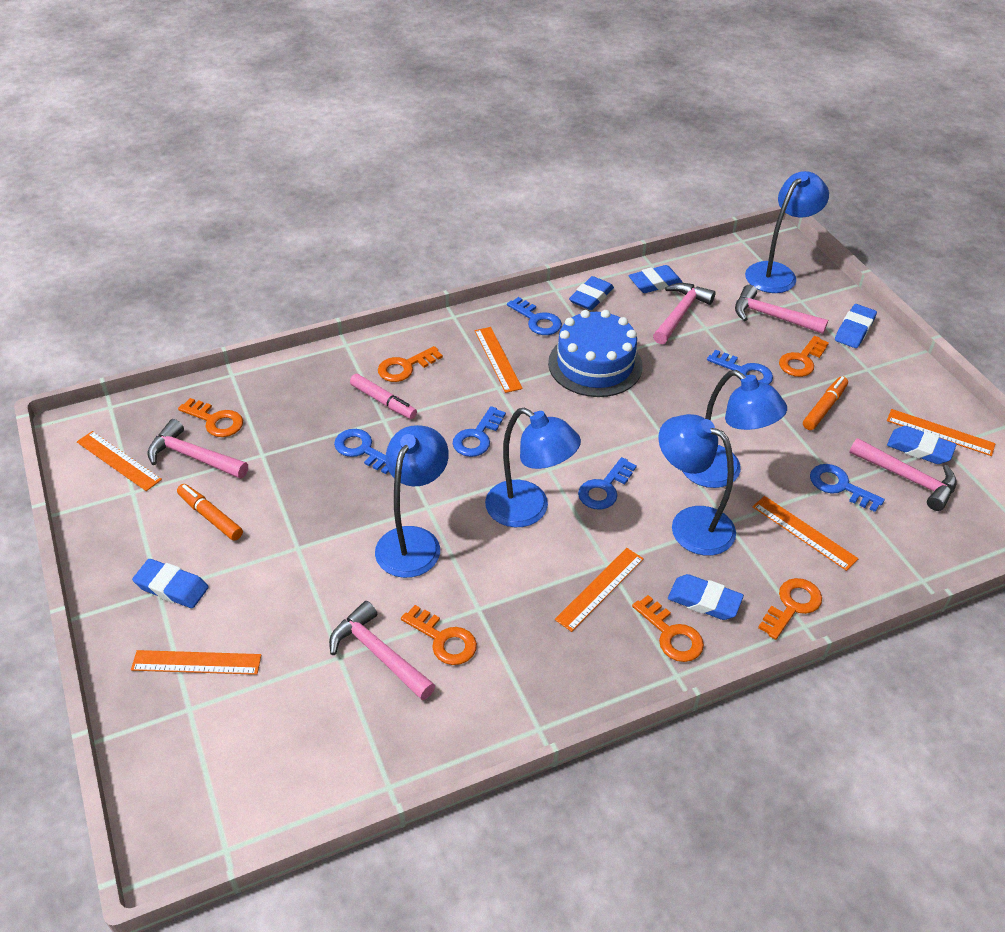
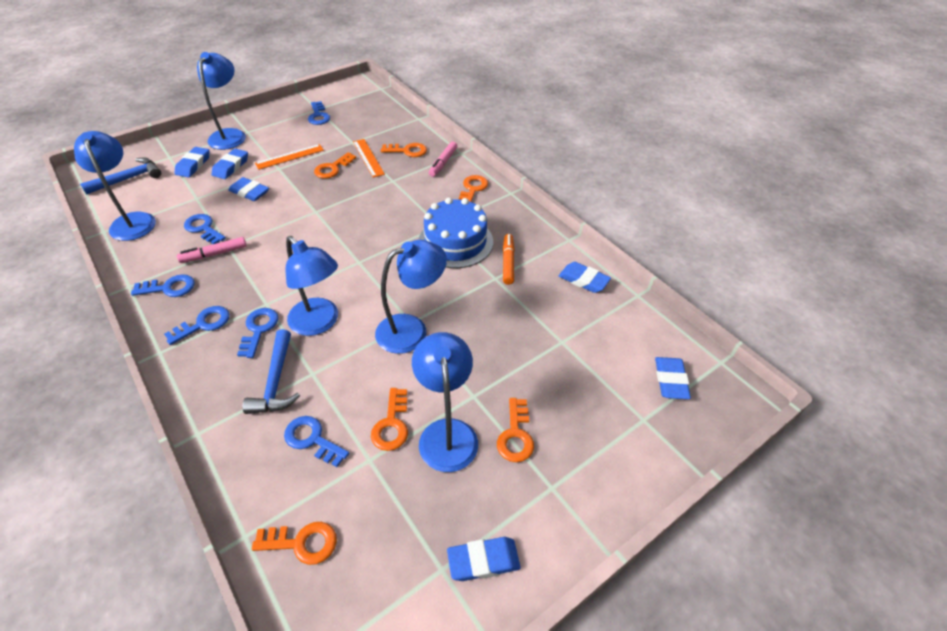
blue hammer: none = 0 -> [80,158,161,195] [243,329,300,414] = 2
orange marker: [177,484,243,541] [803,376,848,430] = 2 -> [503,234,515,285] = 1
orange ruler: [77,431,162,491] [131,650,261,675] [474,327,523,393] [555,548,644,632] [753,496,859,571] [887,409,996,456] = 6 -> [255,144,324,170] [353,139,385,178] = 2
pink hammer: [148,419,248,479] [329,601,435,700] [653,283,715,344] [735,285,828,334] [849,438,957,511] = 5 -> none = 0
pink marker: [350,374,417,419] = 1 -> [177,237,247,263] [429,142,457,177] = 2

